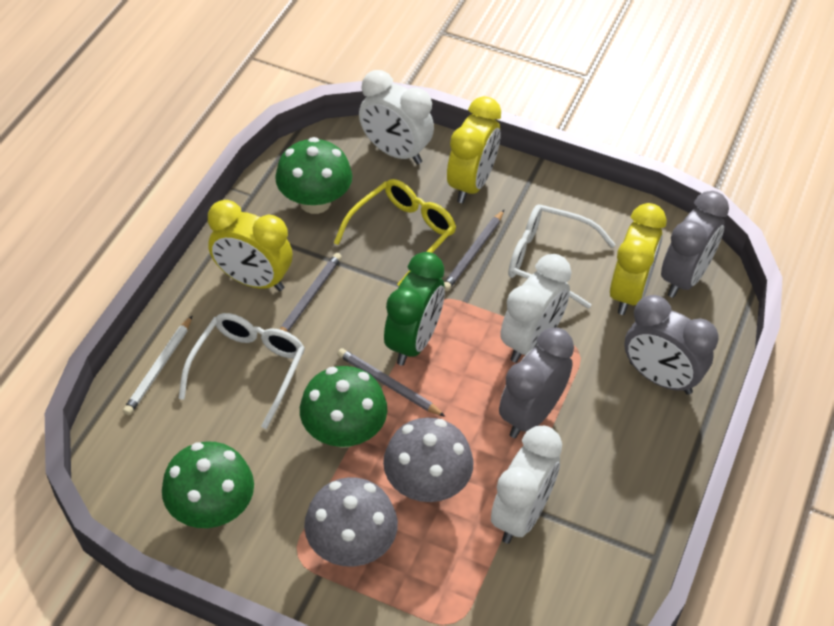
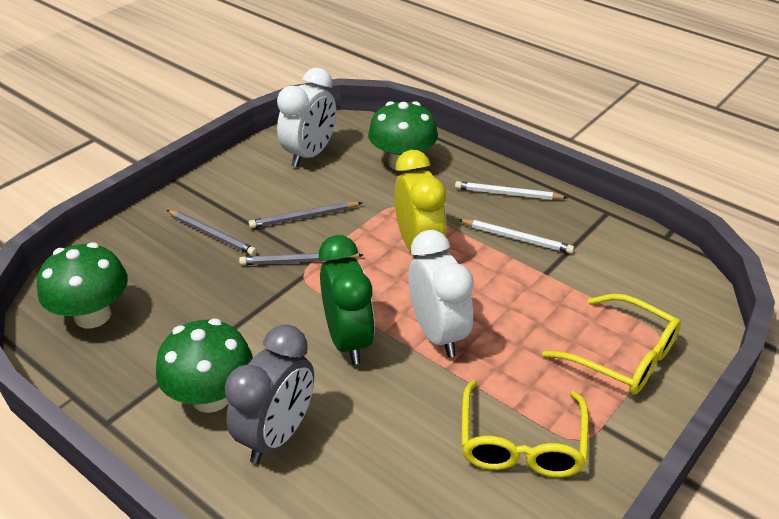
grey clock: [499,328,574,438] [624,295,718,395] [661,191,729,298] = 3 -> [225,325,314,464] = 1
grey mushroom: [304,477,398,567] [383,417,474,502] = 2 -> none = 0
white clock: [359,70,434,164] [491,426,562,544] [500,254,572,363] = 3 -> [277,68,336,167] [409,230,474,357] = 2
white glasses: [179,313,305,429] [508,204,616,309] = 2 -> none = 0
white pencil: [123,316,192,415] = 1 -> [455,181,568,200] [458,219,574,254] = 2
yellow clock: [208,200,292,291] [447,96,501,203] [610,203,667,315] = 3 -> [394,150,446,251] = 1
yellow glasses: [334,179,456,286] = 1 -> [461,380,589,477] [542,294,681,395] = 2

